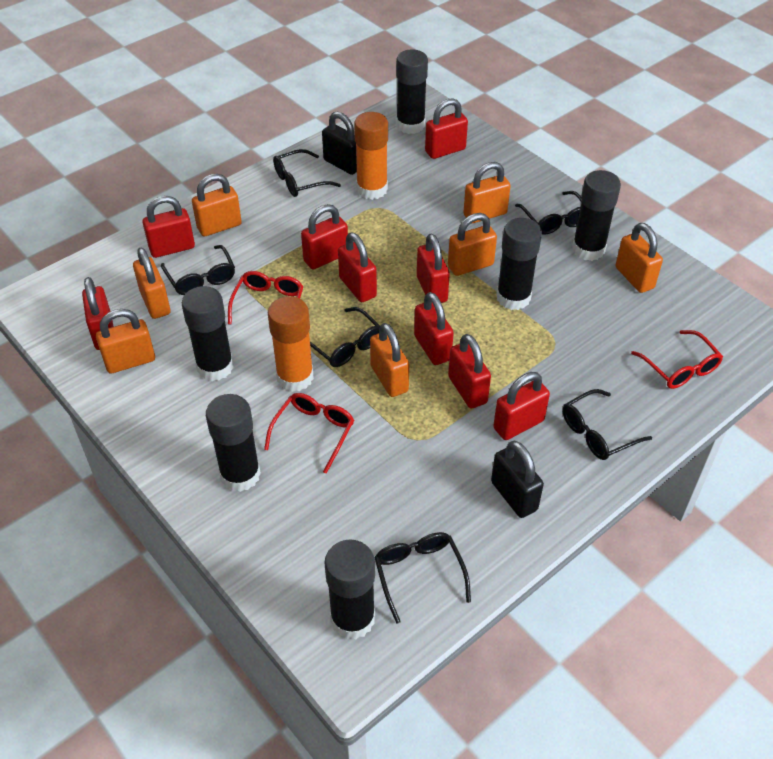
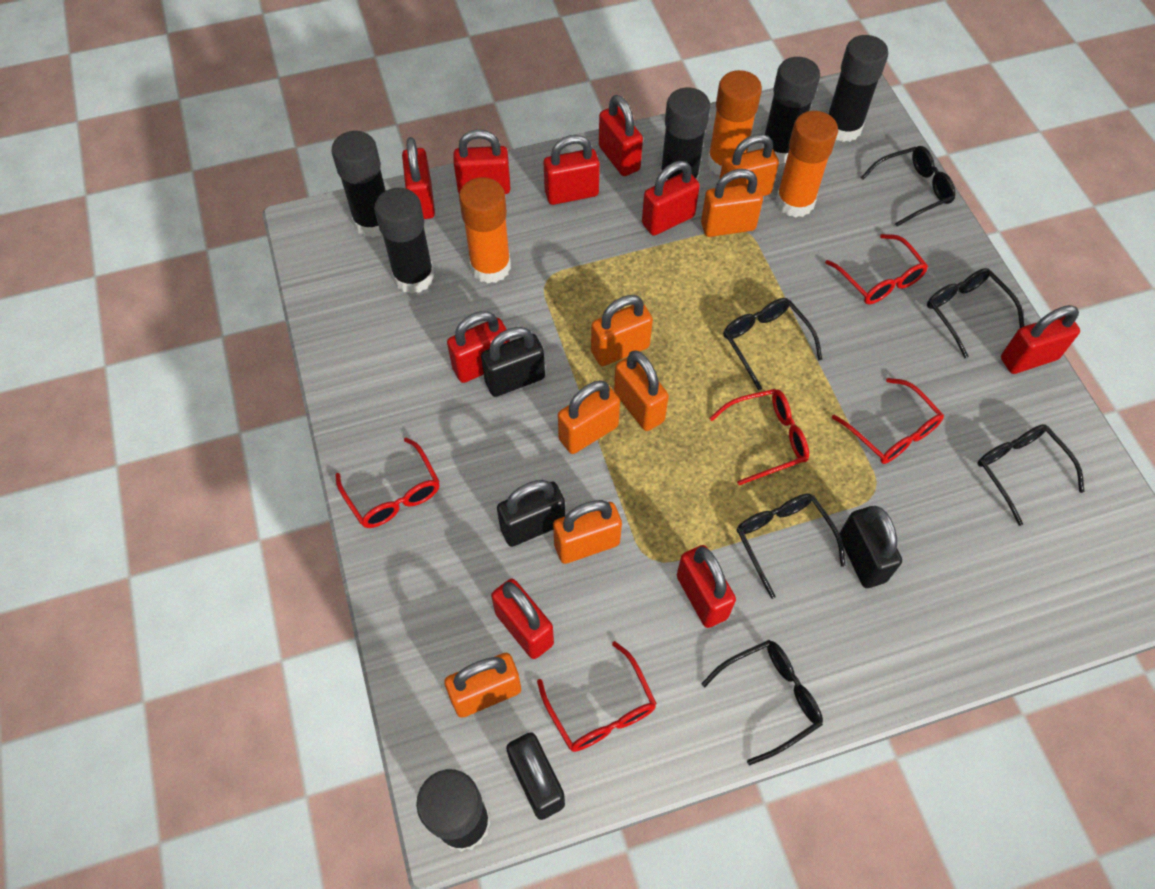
black padlock: [322,111,357,175] [491,441,544,518] = 2 -> [481,327,545,397] [497,480,565,547] [506,732,565,820] [839,506,902,588] = 4
orange glue stick: [268,296,314,392] [354,112,388,200] = 2 -> [459,177,511,283] [707,70,762,175] [775,111,838,218] = 3
red glasses: [228,271,304,324] [264,393,354,473] [631,330,723,389] = 3 -> [336,438,440,528] [537,641,657,752] [709,389,809,485] [825,234,928,304] [832,378,944,464] = 5

